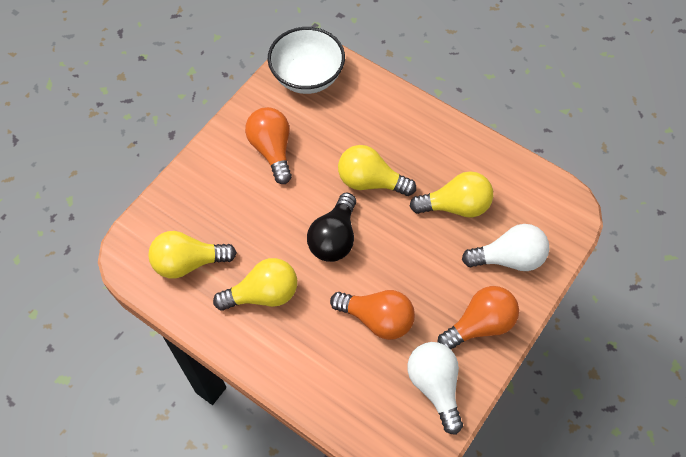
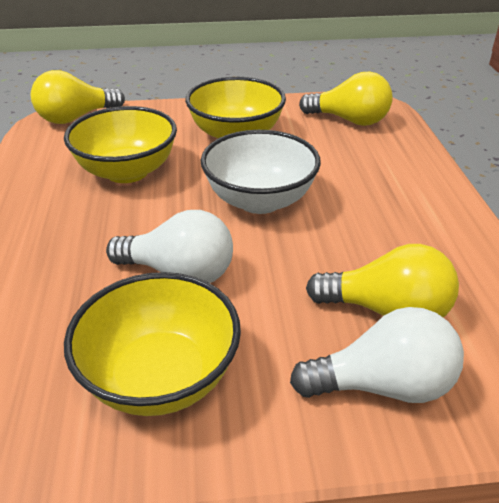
black light bulb: [307,193,356,262] = 1 -> none = 0
orange light bulb: [245,107,292,184] [330,290,415,340] [438,286,519,349] = 3 -> none = 0
yellow bowl: none = 0 -> [64,106,177,183] [64,272,241,416] [185,77,286,138] = 3
yellow light bulb: [148,231,237,278] [213,258,297,311] [338,145,416,196] [410,171,493,217] = 4 -> [31,70,125,124] [299,71,392,126] [306,244,459,317] = 3

